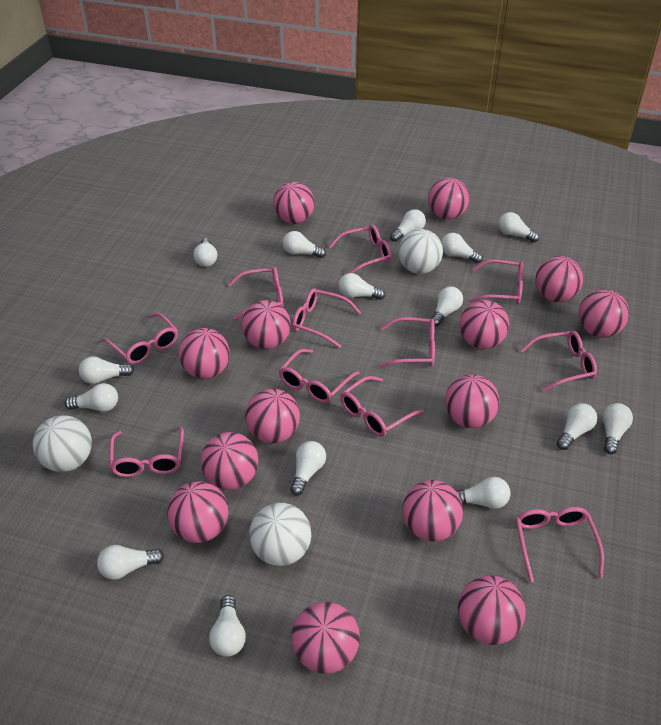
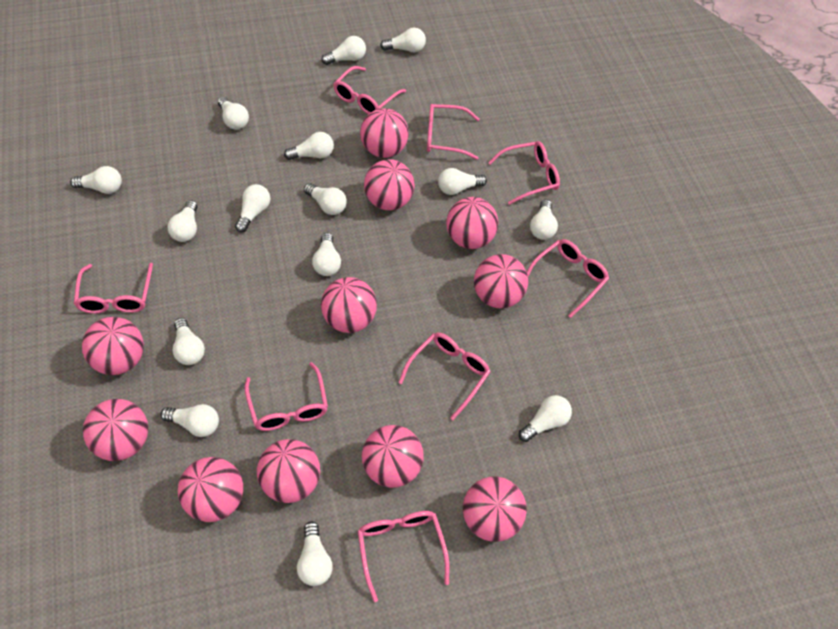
pink ball: [167,481,229,543] [178,328,230,379] [200,432,258,490] [242,300,291,349] [245,389,300,443] [273,182,315,224] [291,602,360,674] [402,480,463,541] [428,178,469,220] [445,374,500,428] [458,575,526,645] [459,300,509,349] [535,256,583,302] [578,289,629,338] = 14 -> [82,317,144,375] [83,399,148,461] [178,457,243,522] [257,439,320,503] [321,277,377,333] [360,108,409,158] [362,425,424,488] [364,159,415,211] [446,197,498,249] [463,477,527,542] [474,254,528,308] = 11
pink glasses: [103,313,178,364] [109,426,184,477] [228,267,284,320] [279,349,360,403] [292,288,361,348] [329,225,392,274] [341,376,424,437] [379,317,435,368] [468,260,524,304] [515,507,604,583] [520,331,597,391] = 11 -> [74,263,153,314] [244,362,328,431] [333,66,406,114] [358,511,450,602] [398,333,490,420] [427,104,480,160] [488,141,560,205] [527,239,609,318] = 8
white ball: [32,415,92,472] [249,503,311,566] [398,229,443,274] = 3 -> none = 0

